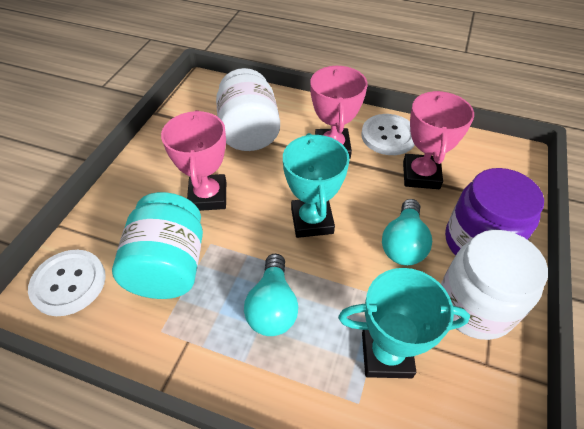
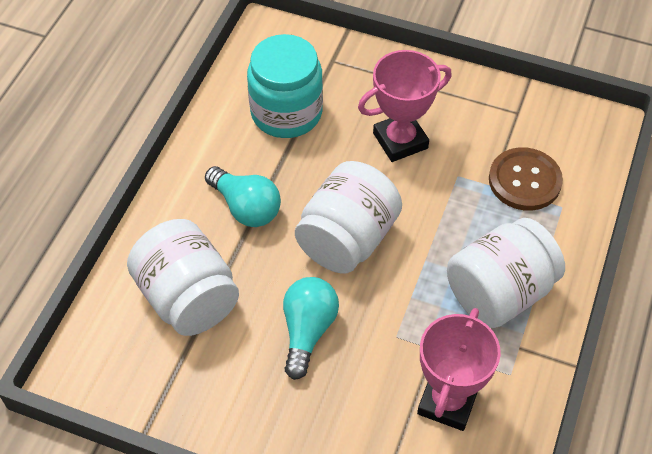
brown button: none = 0 -> [489,147,563,211] = 1
pink trophy: [161,110,226,211] [310,66,368,159] [403,91,474,189] = 3 -> [358,50,452,162] [417,308,501,431] = 2
purple jar: [445,168,544,256] = 1 -> none = 0
turquoise trophy: [283,133,350,238] [338,268,470,378] = 2 -> none = 0
white button: [28,250,106,316] [361,114,415,155] = 2 -> none = 0
white jar: [216,68,280,151] [441,230,548,340] = 2 -> [127,219,239,336] [295,161,402,274] [447,218,565,328] = 3

